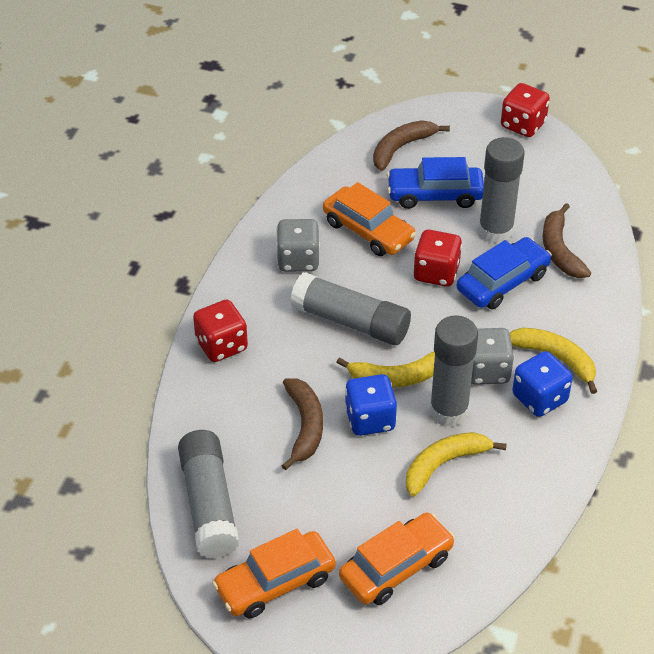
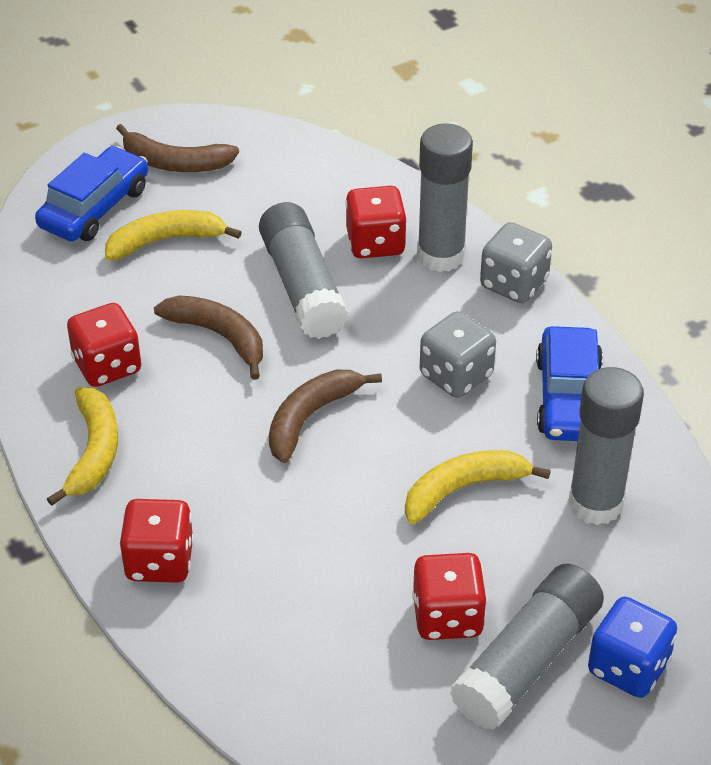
blue dice: [345,374,397,436] [512,351,573,417] = 2 -> [588,597,677,698] = 1
orange car: [212,529,336,618] [323,182,416,256] [339,513,455,605] = 3 -> none = 0
red dice: [193,300,248,362] [413,230,462,287] [501,83,550,137] = 3 -> [67,303,141,387] [120,499,194,583] [345,186,407,258] [412,553,487,640] = 4

